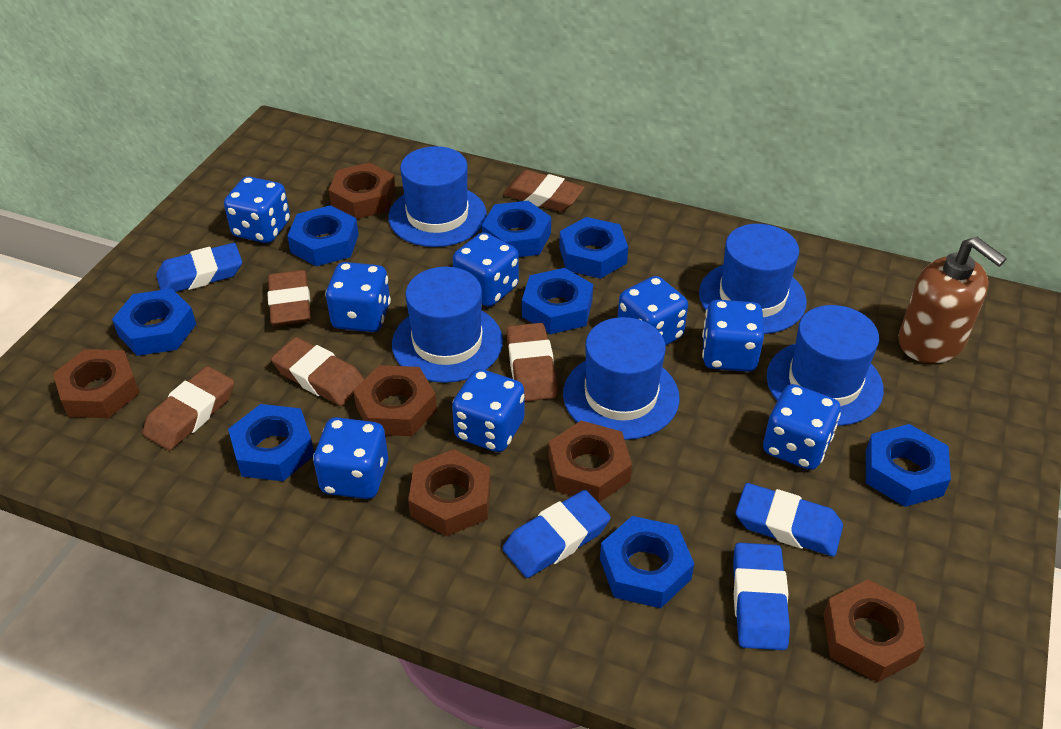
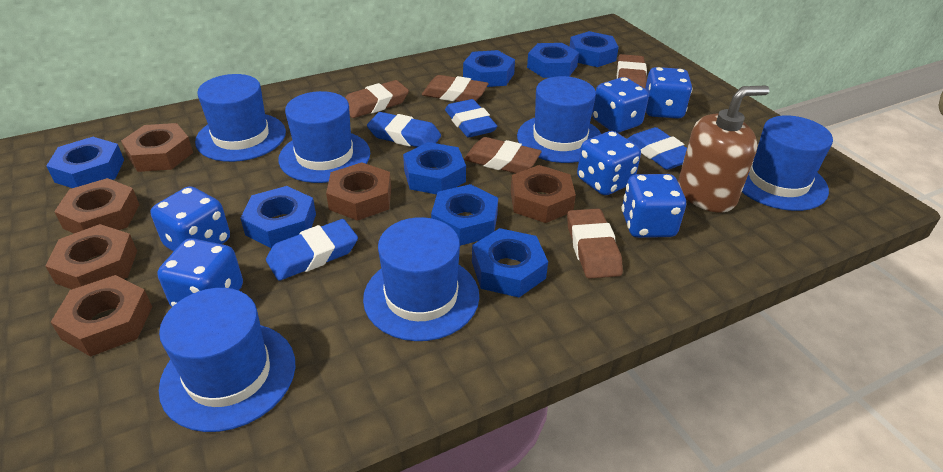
blue dice: [224,176,290,243] [313,417,388,499] [325,262,391,332] [452,369,524,452] [453,232,519,307] [618,276,688,345] [702,300,764,372] [763,384,841,470] = 8 -> [151,186,230,252] [157,238,243,307] [577,131,641,195] [592,77,649,133] [622,174,686,238] [645,67,692,119] = 6
blue hat: [389,146,487,247] [392,267,503,383] [563,317,680,440] [699,224,807,334] [767,305,884,426] = 5 -> [159,288,296,432] [195,74,286,162] [278,91,370,183] [363,217,479,341] [517,76,601,163] [742,115,833,211] = 6

